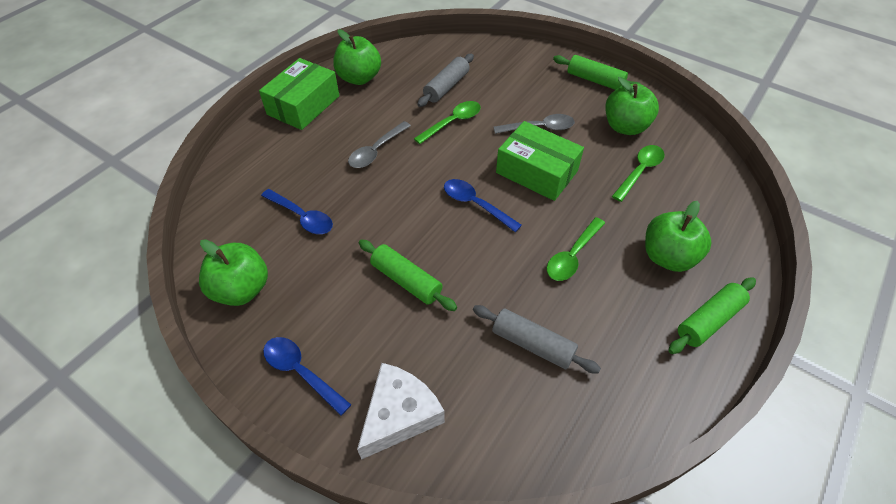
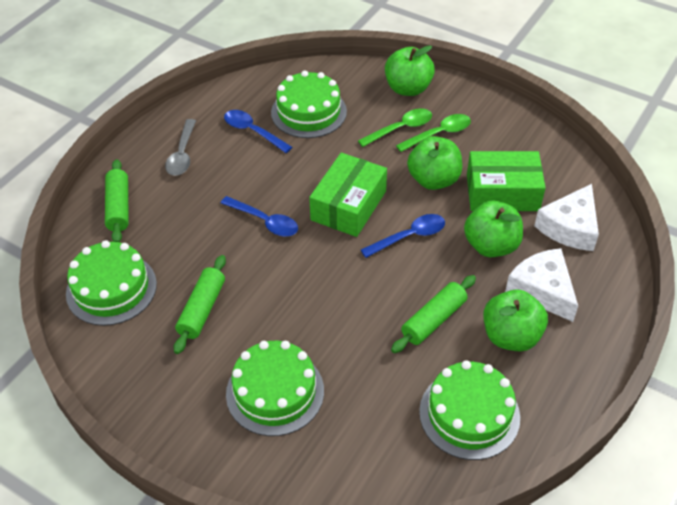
green cake: none = 0 -> [66,240,157,326] [226,341,324,436] [271,70,347,138] [419,360,520,460] = 4
green spoon: [414,101,481,144] [547,217,605,281] [612,145,665,202] = 3 -> [358,109,432,147] [396,114,471,152] = 2
grey rolling pin: [417,54,474,107] [473,305,601,374] = 2 -> none = 0
grey spoon: [348,121,411,168] [493,114,575,134] = 2 -> [165,119,196,176] = 1
white cheese: [357,363,445,460] = 1 -> [505,248,578,322] [534,184,599,251] = 2

